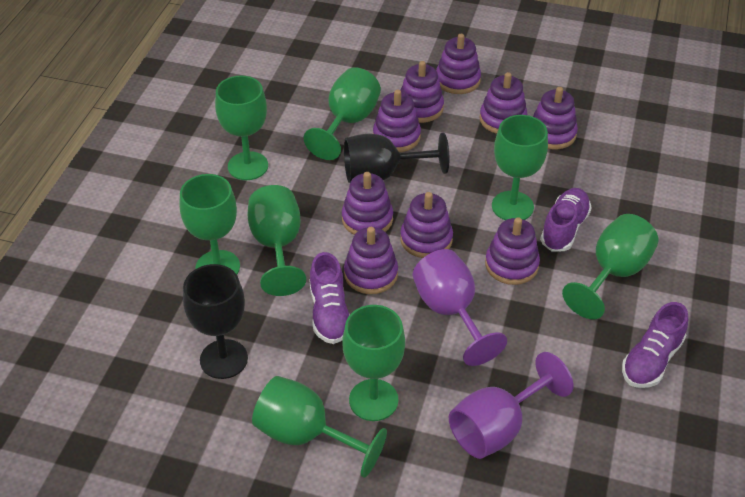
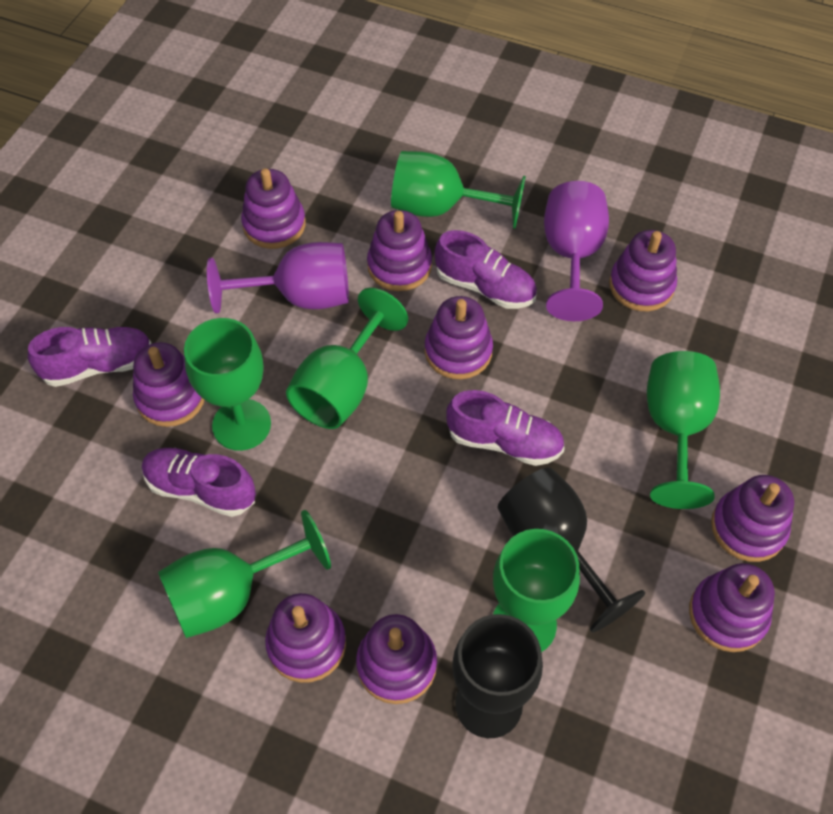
green goblet: [180,174,240,274] [215,76,268,180] [248,185,306,296] [252,376,387,478] [303,67,381,160] [342,305,405,421] [492,115,548,220] [562,214,659,319] = 8 -> [158,510,331,638] [184,318,271,451] [286,288,408,429] [391,151,526,229] [493,529,580,652] [647,351,720,509] = 6
purple shoe: [309,252,350,344] [540,188,592,252] [622,302,688,388] = 3 -> [28,327,152,387] [142,448,256,517] [435,230,537,309] [446,390,565,466] = 4

